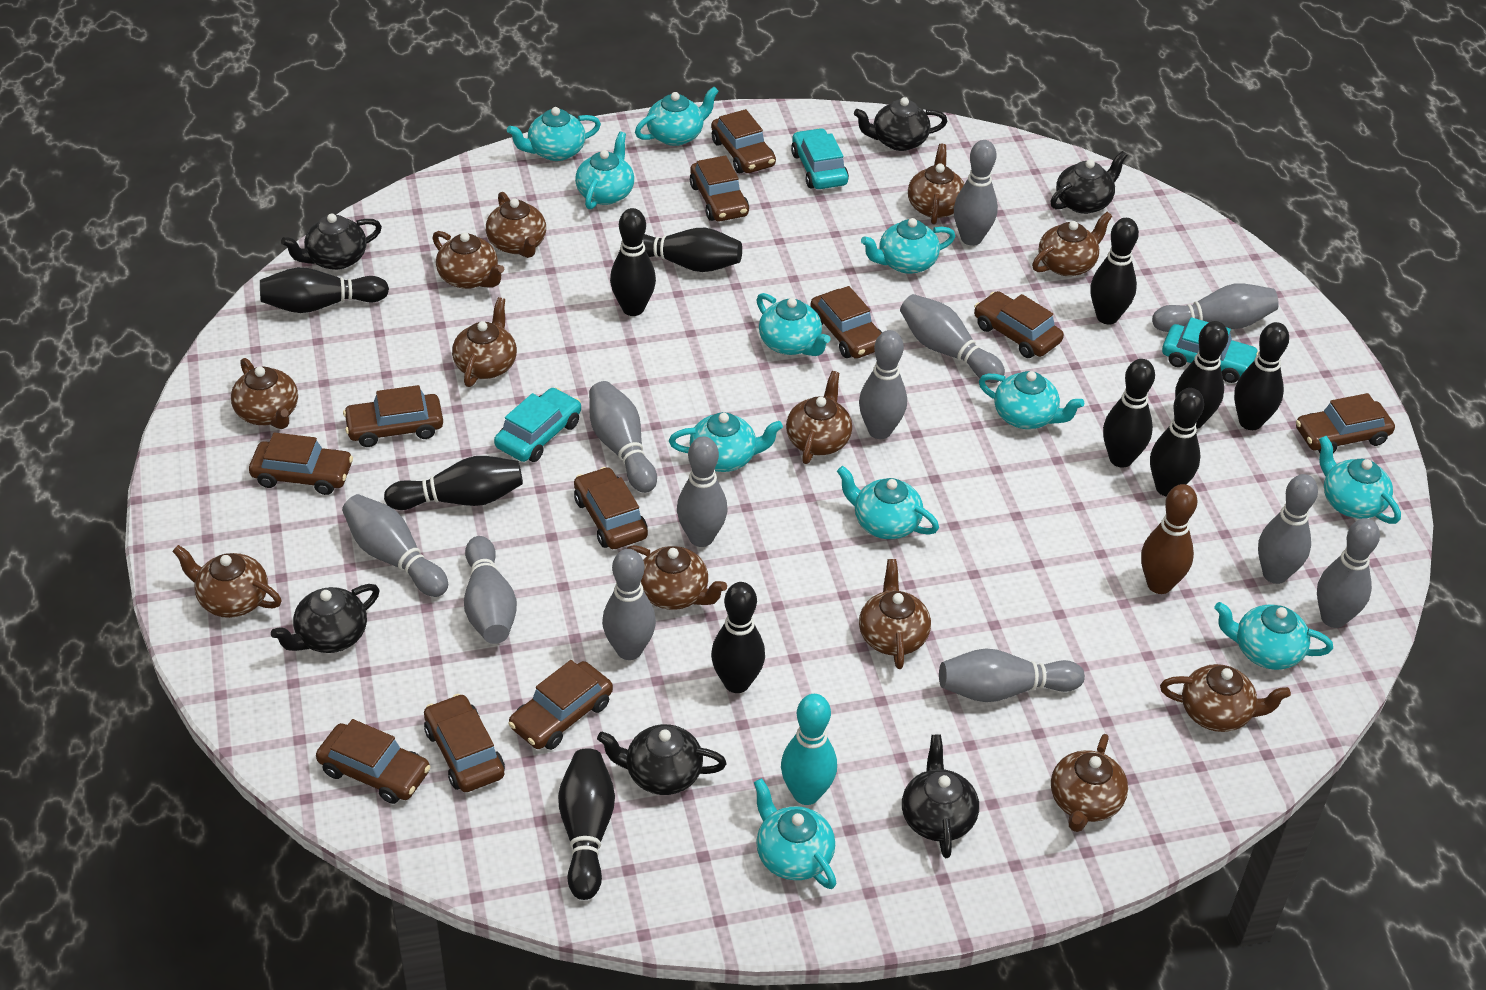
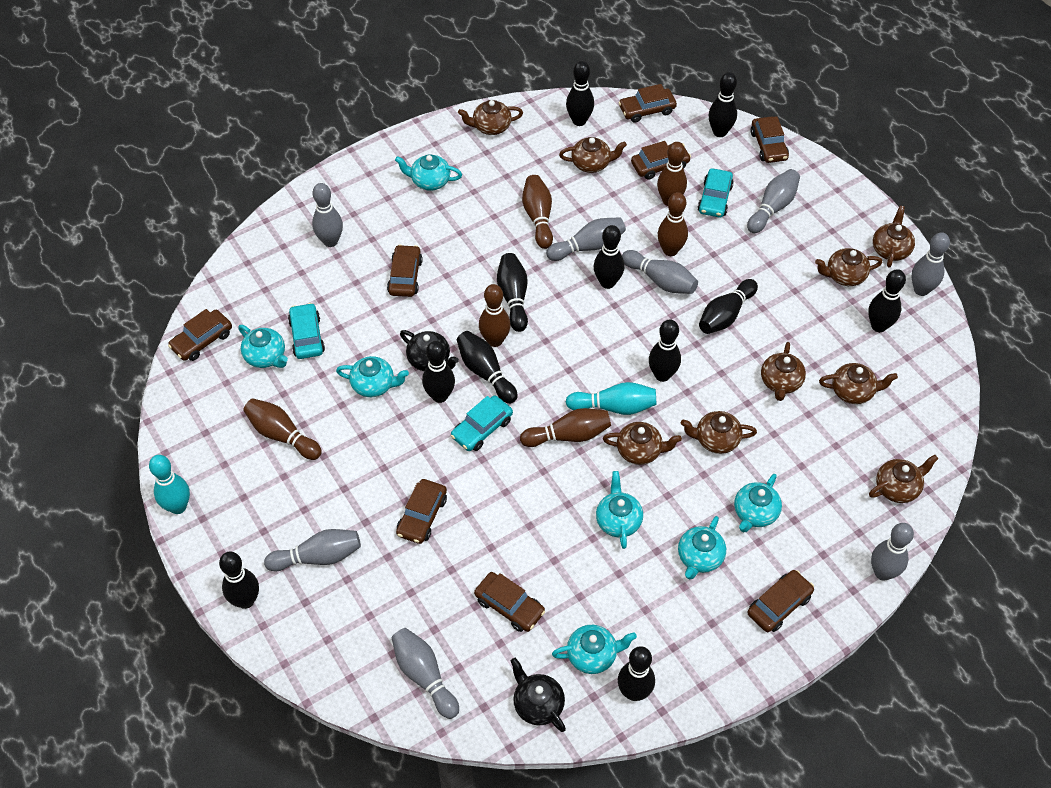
black teapot: [271,584,380,653] [281,213,382,270] [597,724,727,795] [854,97,947,151] [902,735,979,858] [1050,151,1128,214] = 6 -> [400,330,459,371] [510,658,566,732] = 2
brown bowling pin: [1141,484,1197,594] = 1 -> [243,398,322,460] [479,284,511,347] [520,408,611,447] [522,175,553,249] [657,142,687,206] [658,192,688,256] = 6
brown car: [249,432,353,495] [316,719,430,804] [343,385,443,447] [424,694,505,792] [509,660,613,750] [574,467,648,549] [690,155,749,221] [711,109,776,173] [810,286,882,359] [974,291,1064,358] [1296,393,1395,453] = 11 -> [168,309,232,361] [387,245,423,297] [396,479,447,544] [474,572,545,632] [618,84,677,123] [631,141,691,180] [747,570,814,632] [751,116,789,163] = 8
brown teapot: [172,545,281,618] [231,358,298,429] [432,231,504,289] [452,297,517,387] [486,192,546,258] [626,545,727,610] [786,371,852,464] [859,559,931,669] [908,144,964,224] [1032,212,1112,276] [1051,734,1128,832] [1160,664,1291,732] = 12 -> [458,100,523,135] [559,137,627,173] [603,422,682,465] [681,411,757,454] [761,342,806,401] [815,248,882,286] [819,363,898,404] [869,455,938,503] [873,206,915,268] = 9
grey bowling pin: [342,494,448,597] [464,536,517,644] [589,381,657,493] [602,549,656,660] [677,436,727,547] [859,330,907,439] [900,294,1005,383] [939,649,1085,702] [954,140,998,246] [1152,283,1279,332] [1258,474,1318,584] [1317,518,1380,628] = 12 -> [264,529,361,571] [312,183,343,247] [391,628,459,719] [546,217,626,261] [622,250,698,294] [747,169,800,233] [871,523,914,581] [912,232,950,296] = 8
turquoise bowling pin: [781,694,837,805] = 1 -> [149,455,190,514] [566,382,656,415] = 2
turquoise teapot: [507,107,601,161] [575,132,634,209] [635,87,719,146] [669,412,783,472] [754,778,836,889] [756,293,831,356] [837,466,939,539] [861,218,955,274] [979,371,1084,429] [1214,602,1333,670] [1319,436,1401,524] = 11 -> [238,325,288,368] [336,356,409,397] [395,155,462,191] [552,625,637,674] [596,471,643,549] [678,516,726,579] [734,474,782,532] = 7

